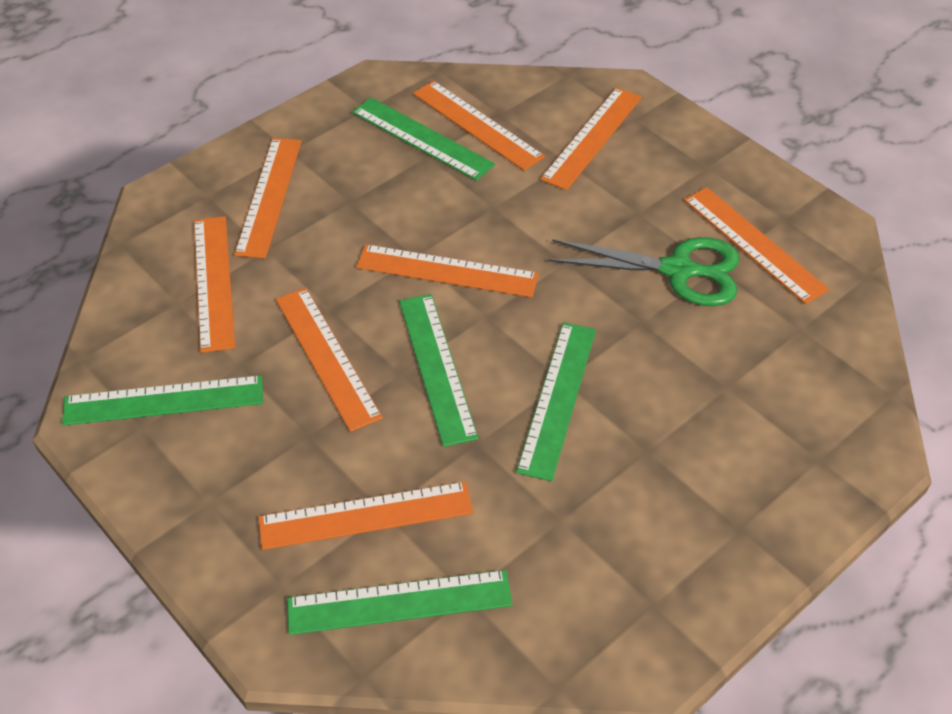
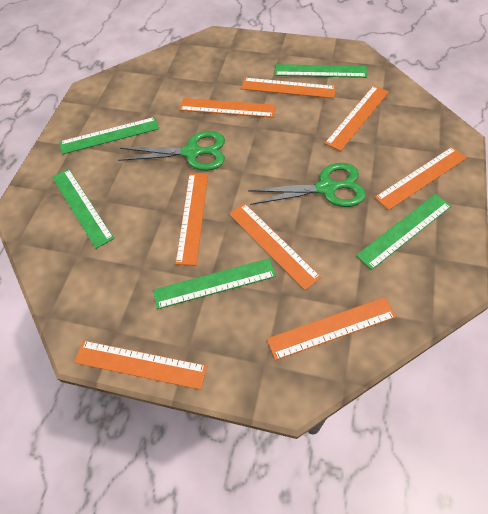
green scissors: [548,237,740,306] = 1 -> [119,131,225,171] [248,163,366,207] = 2

